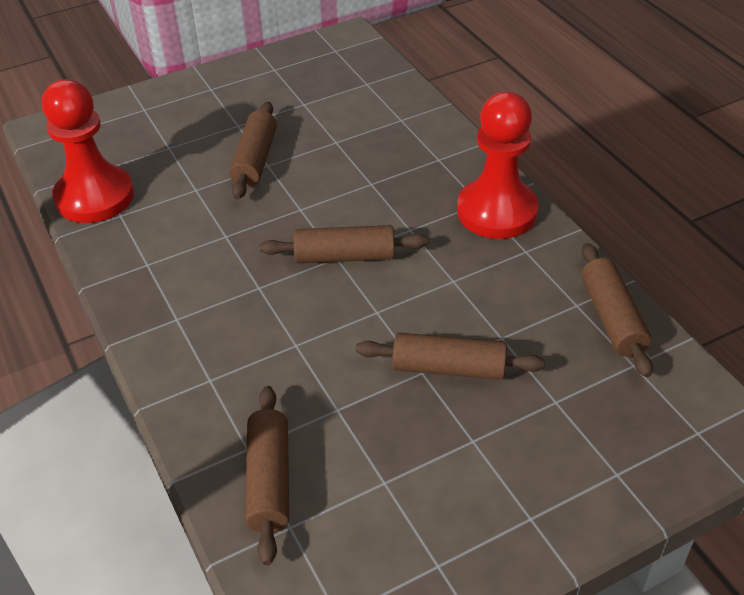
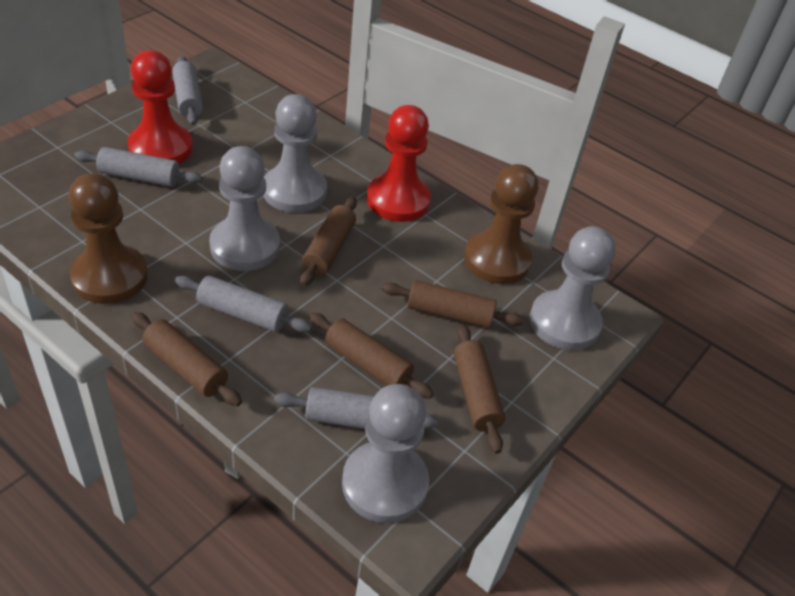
brown pawn: none = 0 -> [68,173,148,304] [464,164,538,284] = 2
grey pawn: none = 0 -> [209,146,280,271] [263,94,327,213] [342,384,429,523] [530,226,616,350] = 4
grey rolling pin: none = 0 -> [74,147,202,187] [172,56,203,125] [175,276,312,332] [274,387,438,429] = 4

